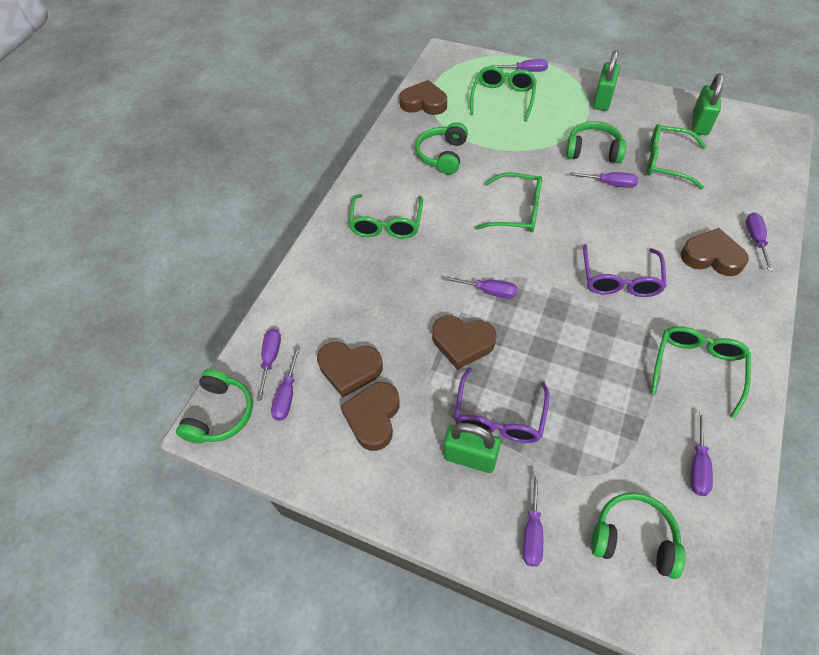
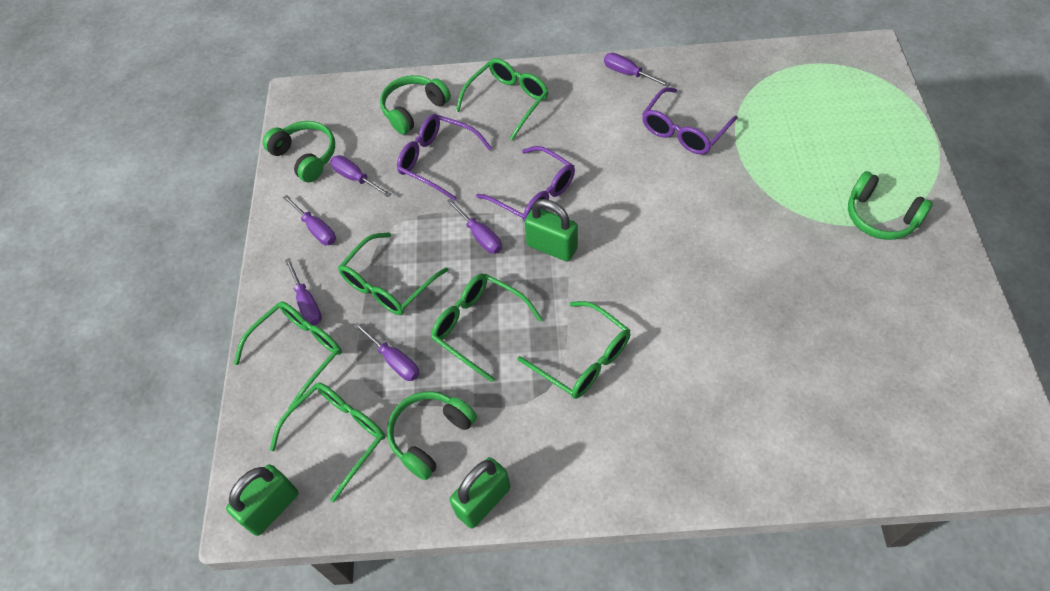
brown heart: [317,342,383,397] [340,382,400,451] [399,80,447,115] [432,315,496,370] [681,228,749,276] = 5 -> none = 0
green glasses: [349,194,423,238] [470,66,537,122] [475,173,542,233] [647,124,706,189] [651,326,751,418] = 5 -> [234,301,342,409] [270,383,385,502] [338,232,448,315] [431,273,543,382] [456,58,549,141] [517,301,631,399] = 6
purple glasses: [454,368,549,443] [583,244,667,297] = 2 -> [397,114,492,201] [476,146,575,222] [642,87,738,154] = 3
purple screwdriver: [256,329,281,401] [271,347,300,421] [443,276,517,299] [491,59,548,72] [523,471,543,567] [570,172,638,188] [691,411,713,496] [746,212,773,271] = 8 -> [283,195,336,245] [285,258,322,325] [330,155,391,197] [354,322,419,381] [447,199,502,254] [604,53,670,87] = 6

